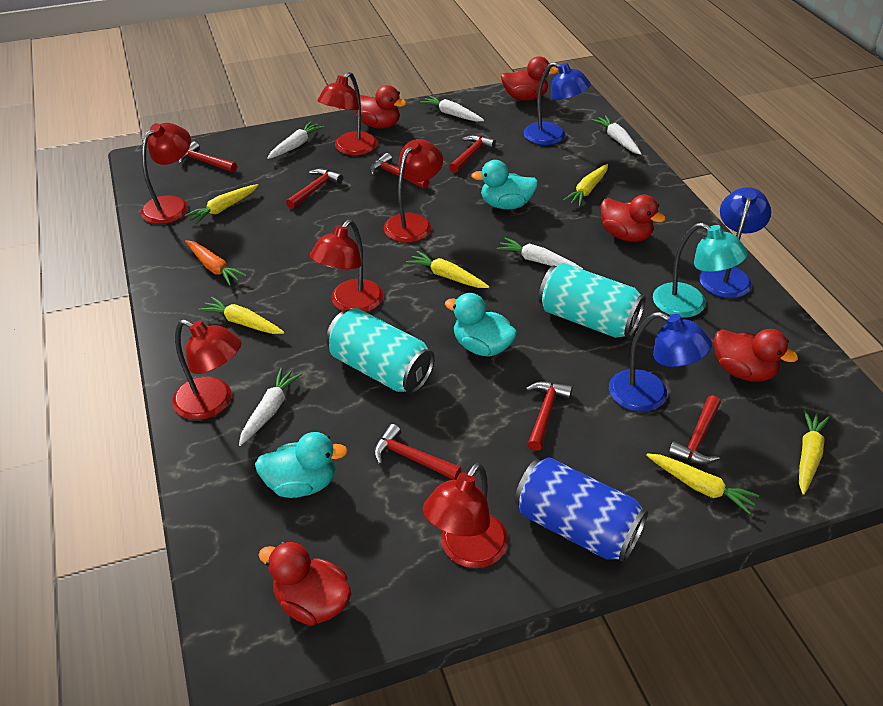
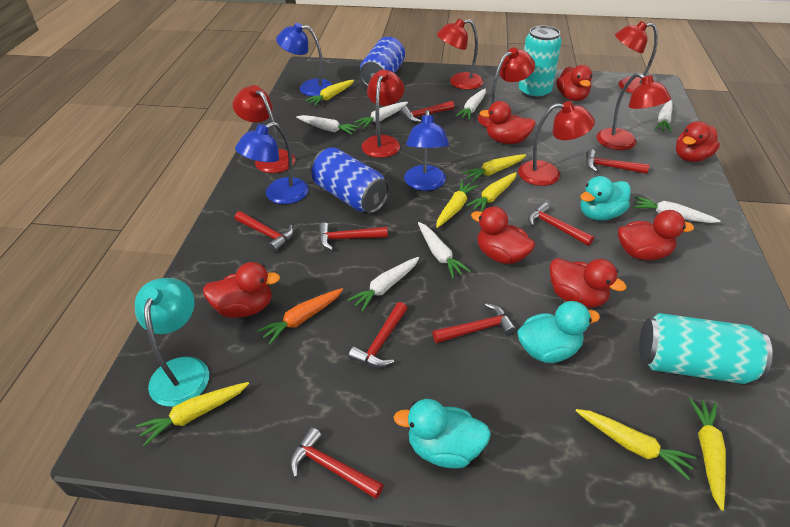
blue can: [514,457,648,562] = 1 -> [311,147,390,213] [360,37,405,87] = 2
red duck: [259,542,351,626] [355,85,406,129] [501,56,559,101] [601,195,666,242] [714,329,798,382] = 5 -> [203,262,280,318] [471,206,535,264] [480,101,536,144] [550,258,626,308] [557,65,592,101] [618,210,694,260] [676,121,720,162] = 7
red hammer: [178,141,237,172] [286,169,343,209] [370,153,429,189] [374,424,461,480] [449,135,496,173] [526,381,572,451] [668,395,721,464] = 7 -> [235,211,294,252] [290,427,384,499] [319,223,388,250] [349,302,408,367] [400,101,454,122] [432,303,517,343] [528,202,594,246] [586,149,649,174] = 8
red lamp: [140,123,191,224] [172,319,242,420] [310,220,383,312] [317,72,377,156] [384,139,443,243] [423,463,508,568] = 6 -> [233,85,295,173] [361,70,404,158] [437,18,483,90] [478,47,535,127] [518,101,595,186] [596,73,671,150] [615,21,658,93] = 7
white carrot: [239,368,302,446] [267,122,324,159] [420,95,484,122] [496,238,583,269] [592,115,642,155] = 5 -> [296,115,359,135] [347,257,419,312] [354,102,408,129] [418,222,471,279] [455,89,486,120] [633,196,721,223] [655,100,672,133] = 7
yellow carrot: [184,184,258,224] [198,297,285,334] [406,251,489,288] [563,164,608,207] [646,453,759,515] [799,410,830,495] = 6 -> [136,382,249,446] [305,80,354,106] [436,180,478,228] [462,154,526,182] [466,172,517,212] [576,409,696,480] [689,398,726,511] = 7

